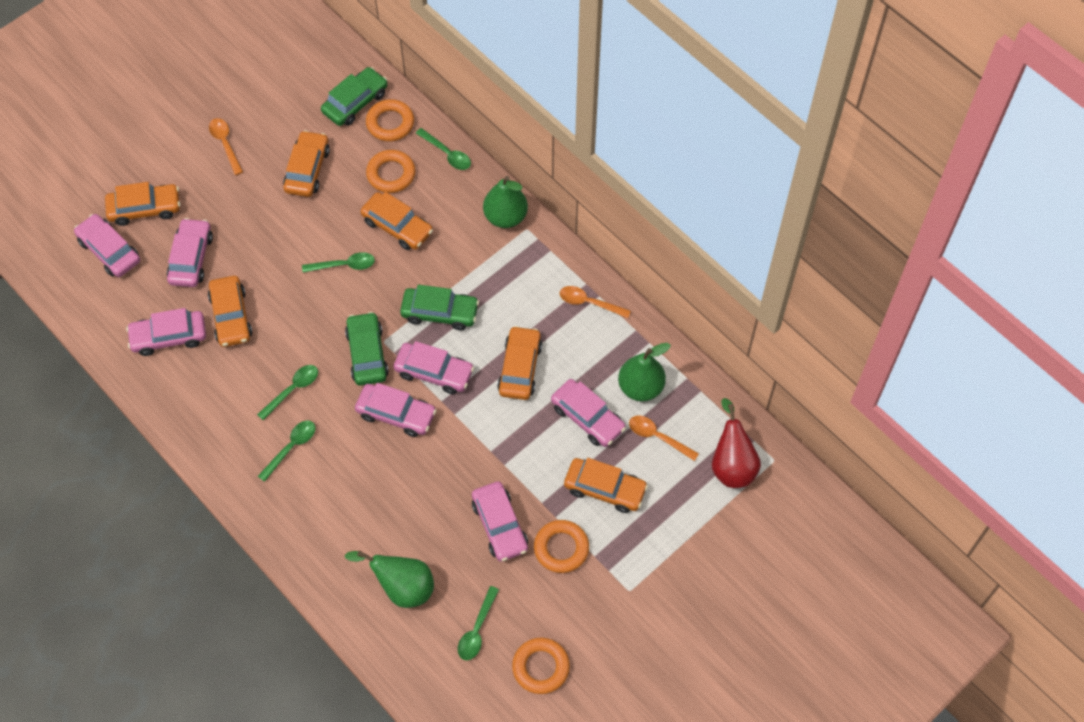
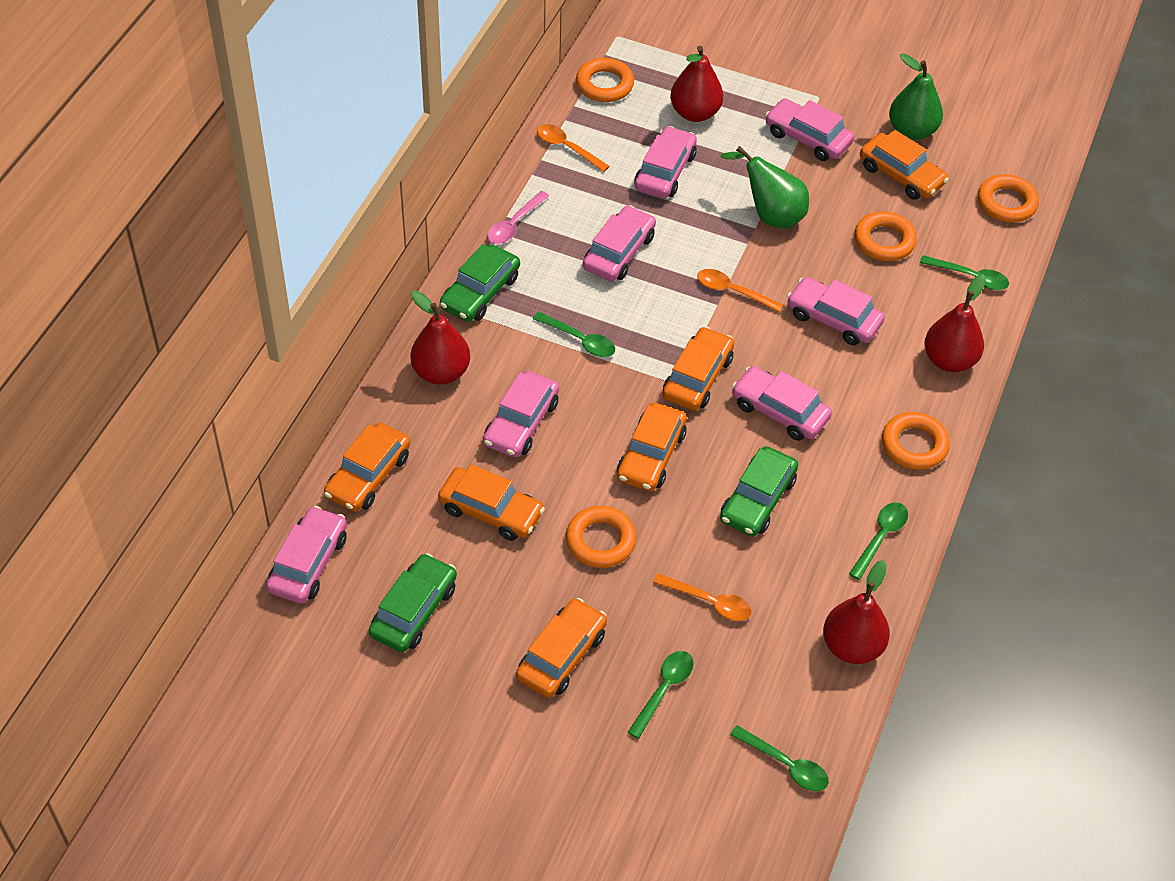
green pear: [345,551,434,608] [483,176,528,228] [618,343,671,401] = 3 -> [721,146,809,229] [889,53,943,140] = 2
orange ring: [366,99,414,141] [366,150,415,193] [512,638,570,694] [534,520,589,573] = 4 -> [566,506,637,568] [576,58,634,102] [854,211,917,261] [882,412,950,470] [978,174,1039,223] = 5
pink spoon: none = 0 -> [487,191,549,244] = 1
red pear: [712,398,761,488] = 1 -> [411,291,470,385] [670,46,723,122] [823,560,890,664] [924,274,986,372] = 4

